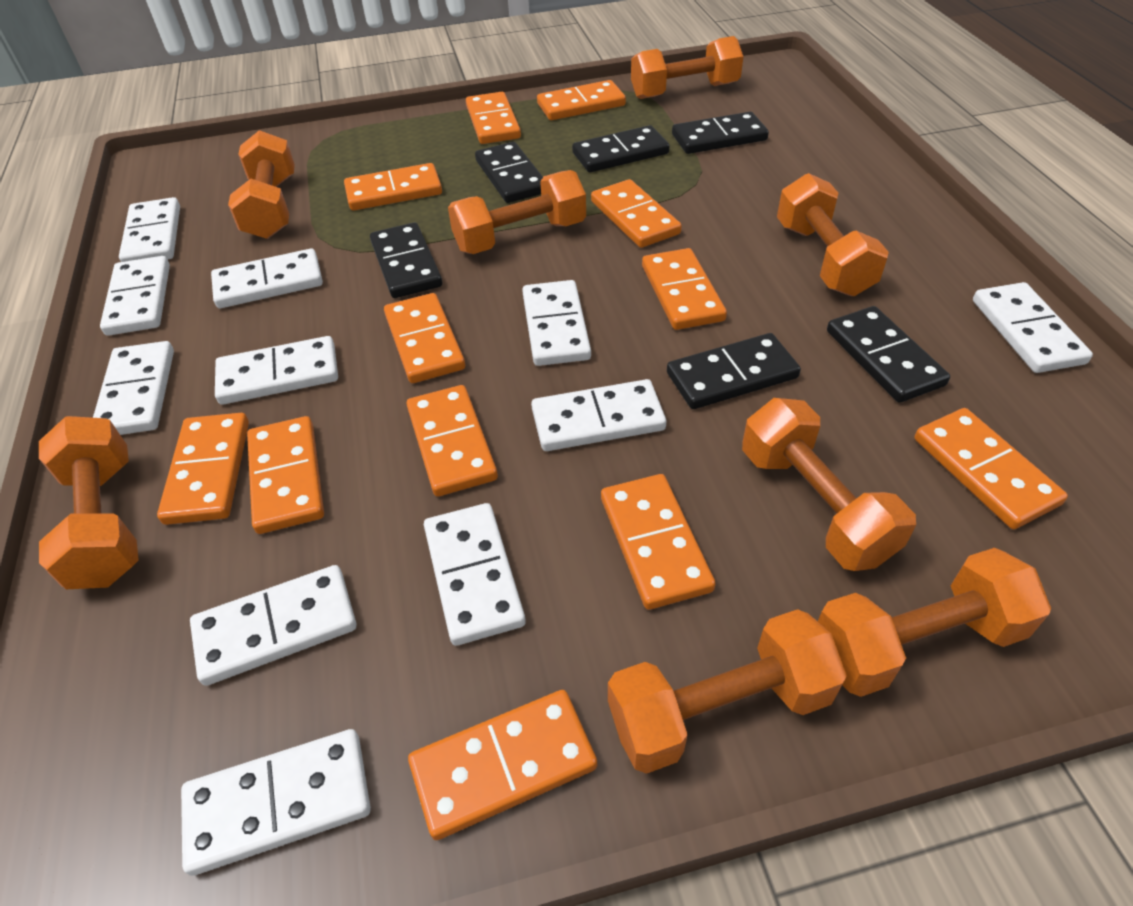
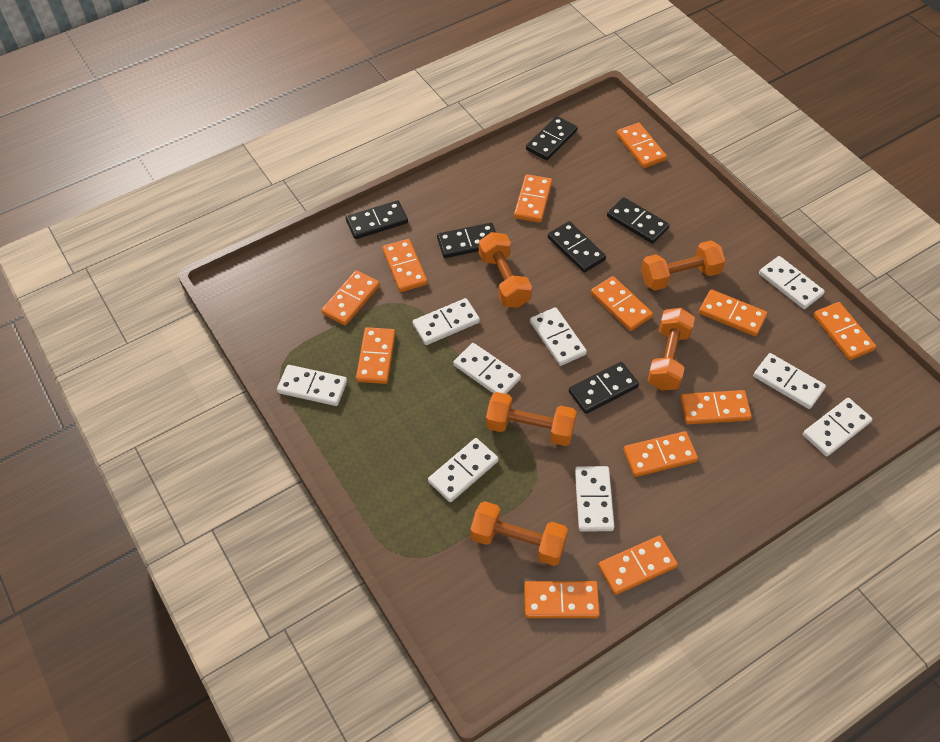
orange dumbbell: [39,416,139,589] [228,130,295,239] [448,170,586,254] [608,609,847,774] [631,36,744,99] [742,398,916,571] [777,173,889,296] [818,548,1051,697] = 8 -> [470,501,568,566] [479,232,532,308] [486,392,577,446] [641,240,725,290] [647,308,695,391] = 5
white domino: [93,341,174,435] [100,256,170,336] [119,197,180,262] [181,729,371,876] [190,565,357,686] [211,248,323,308] [215,336,338,405] [424,503,526,646] [522,280,591,366] [531,379,666,451] [973,282,1093,373] = 11 -> [277,365,347,406] [412,298,480,345] [428,438,499,502] [453,343,521,394] [530,307,587,366] [575,466,614,531] [753,353,826,409] [759,256,825,309] [803,398,872,456] = 9

